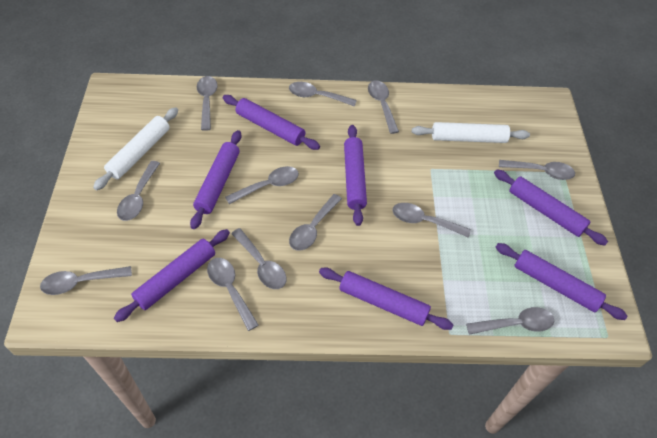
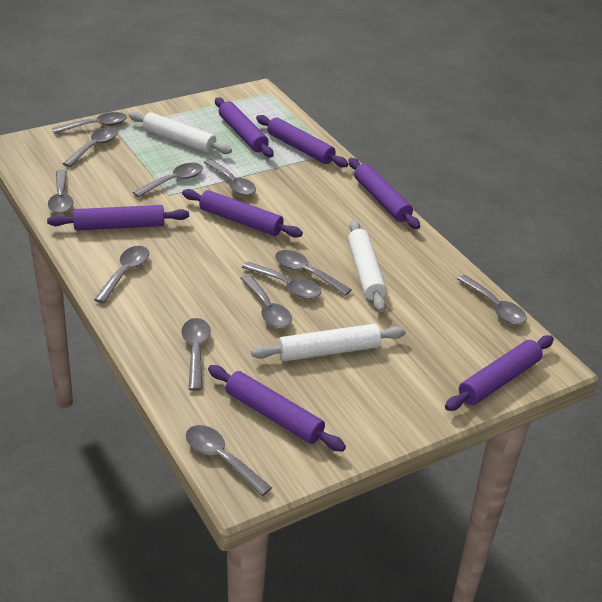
white rolling pin: [93,107,178,190] [412,122,530,143] = 2 -> [129,112,232,154] [251,324,406,361] [348,220,387,312] = 3

